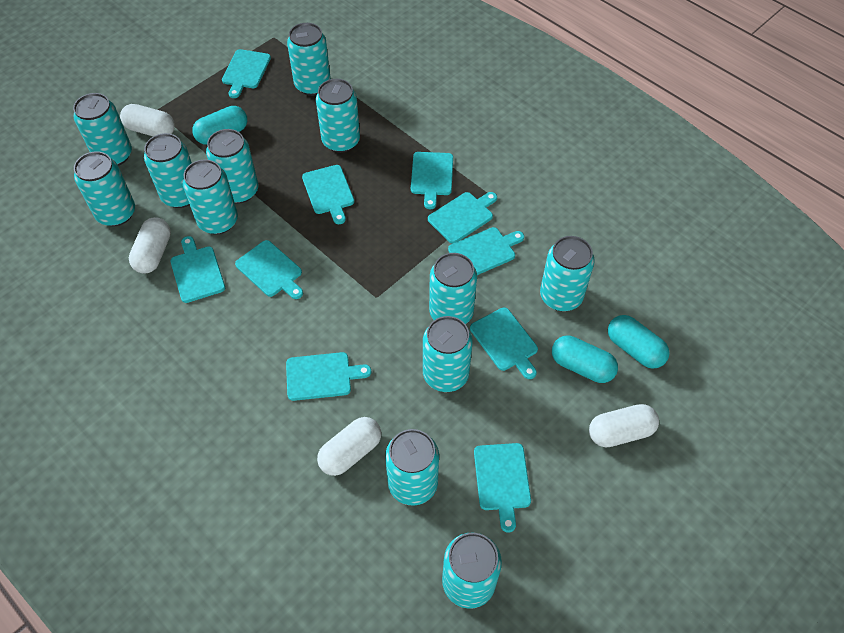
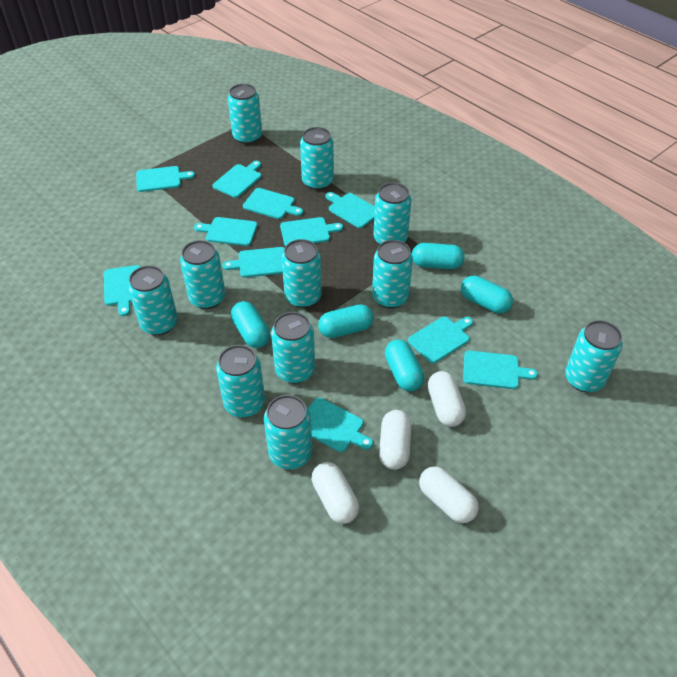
turquoise can: [73,93,132,166] [74,151,135,226] [144,133,192,208] [183,159,238,234] [206,129,258,204] [287,23,331,96] [316,79,360,153] [385,429,439,506] [423,316,473,392] [429,253,477,324] [442,533,502,609] [540,236,595,311] = 12 -> [128,265,178,335] [180,240,225,309] [216,345,265,418] [228,84,262,144] [264,395,312,469] [271,312,315,383] [282,239,322,308] [300,127,334,190] [372,240,413,308] [373,182,411,244] [565,320,623,392] = 11
turquoise capsule: [192,106,247,145] [552,335,618,383] [608,315,670,369] = 3 -> [231,301,270,348] [318,304,374,338] [385,340,424,391] [412,243,465,269] [461,275,513,313] = 5
turquoise cutting board: [170,236,225,303] [222,49,271,98] [235,240,303,299] [286,352,371,401] [302,165,354,224] [411,152,453,209] [428,192,497,244] [448,227,524,275] [470,307,538,379] [474,443,531,533] = 10 -> [104,265,141,316] [136,166,195,192] [194,217,258,246] [212,161,261,198] [222,247,285,277] [243,188,303,219] [280,217,343,246] [308,398,373,452] [325,192,375,228] [408,317,473,363] [463,350,538,389] = 11

